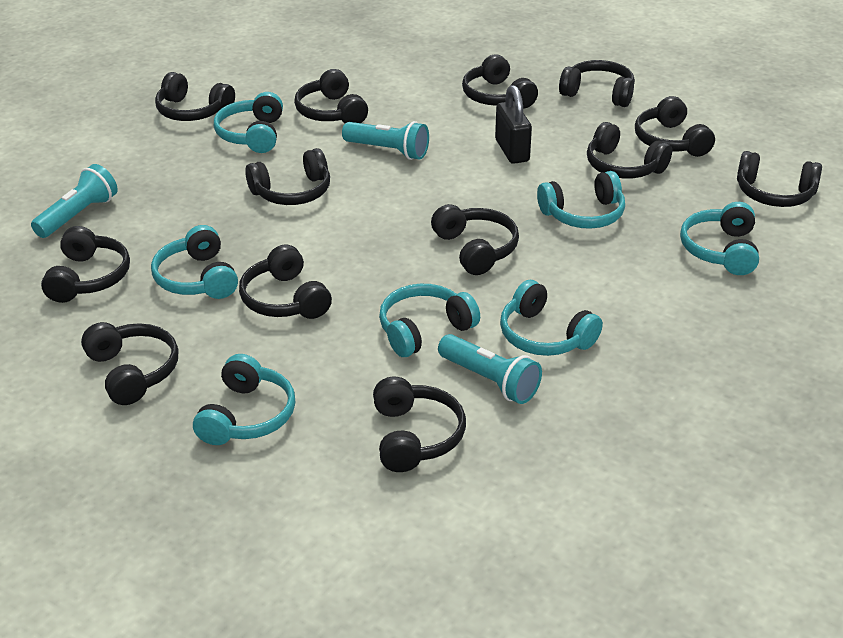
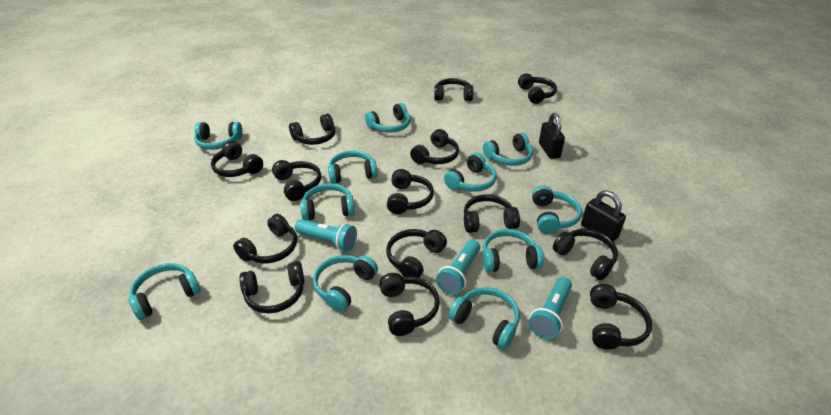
black headphones: [41,226,130,303] [81,322,179,405] [155,72,235,121] [239,244,332,319] [245,148,330,205] [294,69,368,123] [373,377,466,472] [431,204,519,275] [462,54,538,109] [559,60,635,107] [587,122,672,178] [635,96,715,157] [737,151,822,207] = 13 -> [211,141,263,177] [233,214,297,263] [239,261,305,313] [272,160,321,201] [289,114,335,145] [379,273,440,336] [386,229,447,277] [387,169,434,214] [410,129,459,164] [434,78,473,101] [464,194,520,233] [518,73,557,104] [553,229,618,280] [590,284,652,350] = 14
black padlock: [495,85,532,164] = 1 -> [539,113,565,159] [581,190,626,242] = 2
turquoise headphones: [151,225,238,299] [193,354,295,445] [214,92,283,153] [379,284,480,357] [500,280,603,356] [537,171,625,229] [680,202,759,275] = 7 -> [129,263,201,320] [194,122,243,150] [300,183,355,221] [313,255,378,312] [328,150,378,184] [365,103,411,133] [444,153,497,192] [449,287,520,349] [483,133,533,166] [483,229,544,272] [532,185,582,234] = 11

